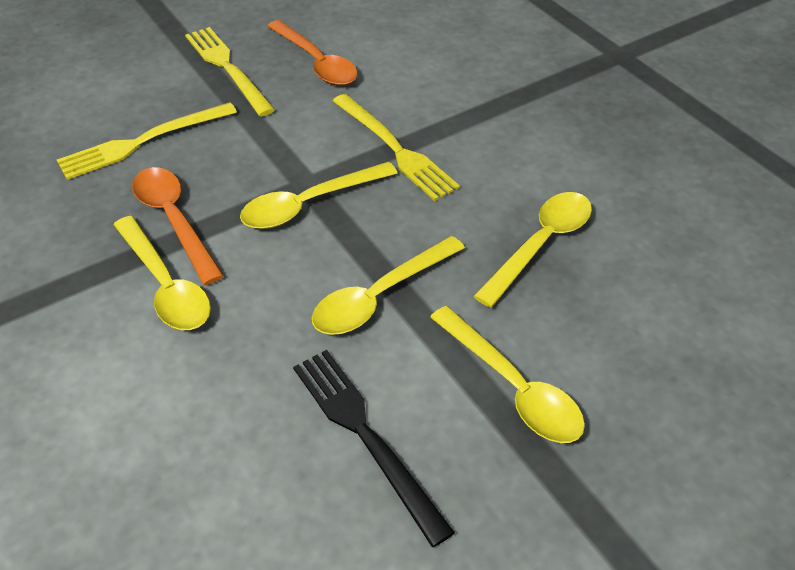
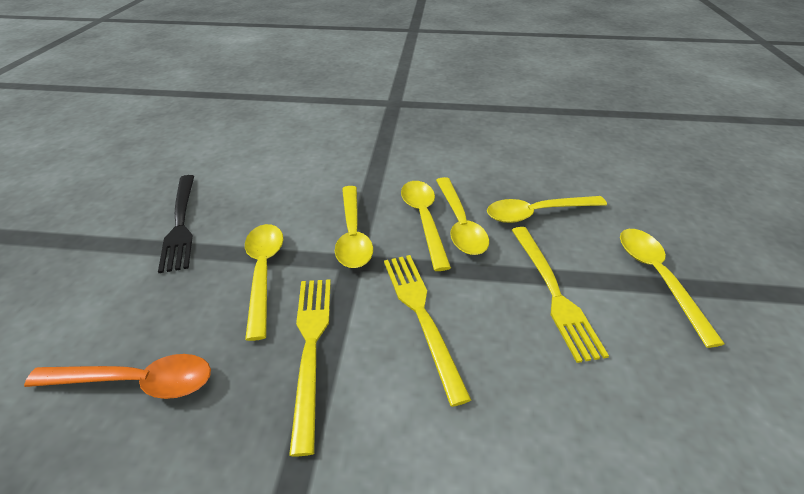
orange spoon: [132,167,224,285] [267,20,358,86] = 2 -> [24,354,211,399] = 1
yellow spoon: [114,216,211,330] [240,162,397,229] [312,236,465,335] [430,306,585,443] [473,192,592,308] = 5 -> [245,224,283,341] [335,186,373,268] [401,181,451,271] [436,177,489,255] [487,196,607,223] [620,229,725,348] = 6

